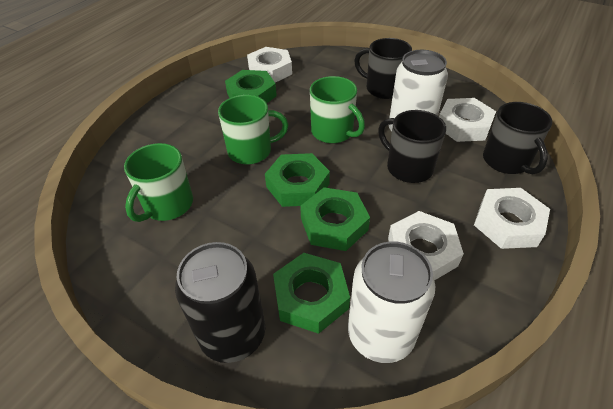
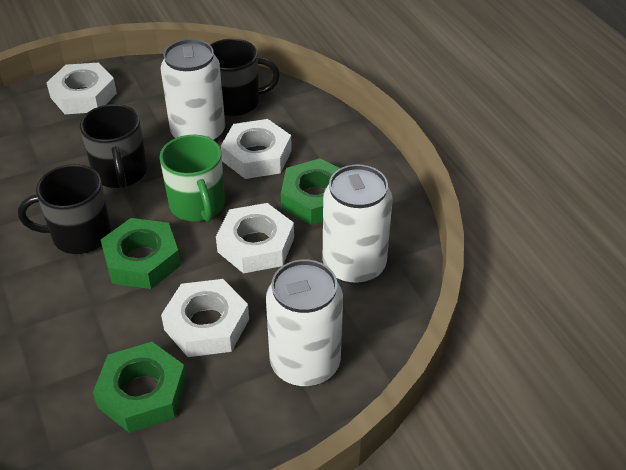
black can: [175,242,265,363] = 1 -> none = 0
green mug: [124,143,193,222] [218,95,288,165] [310,76,365,143] = 3 -> [160,135,225,222] = 1
green nut: [225,70,277,103] [265,153,330,207] [273,253,350,334] [300,187,370,251] = 4 -> [93,342,187,433] [101,218,181,289] [281,158,340,225] = 3
white can: [348,241,435,363] [389,50,448,131] = 2 -> [161,39,225,141] [266,259,343,387] [323,165,392,285] = 3

